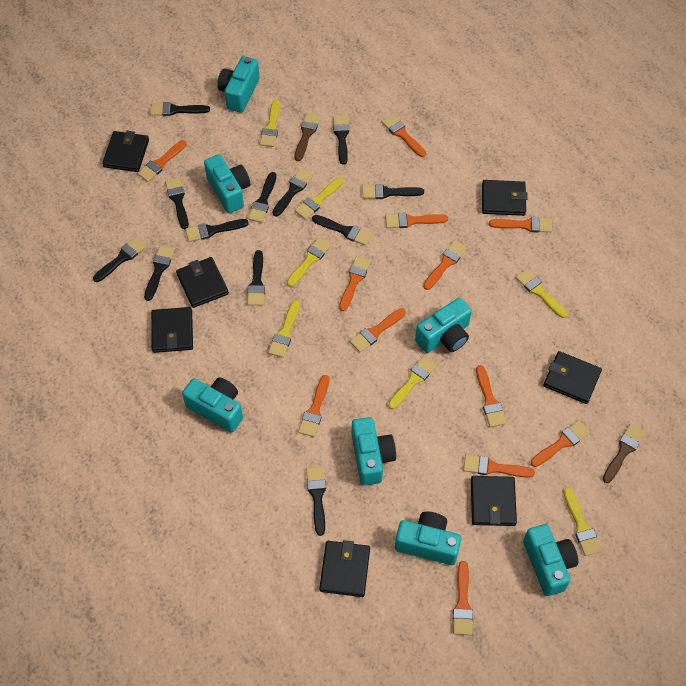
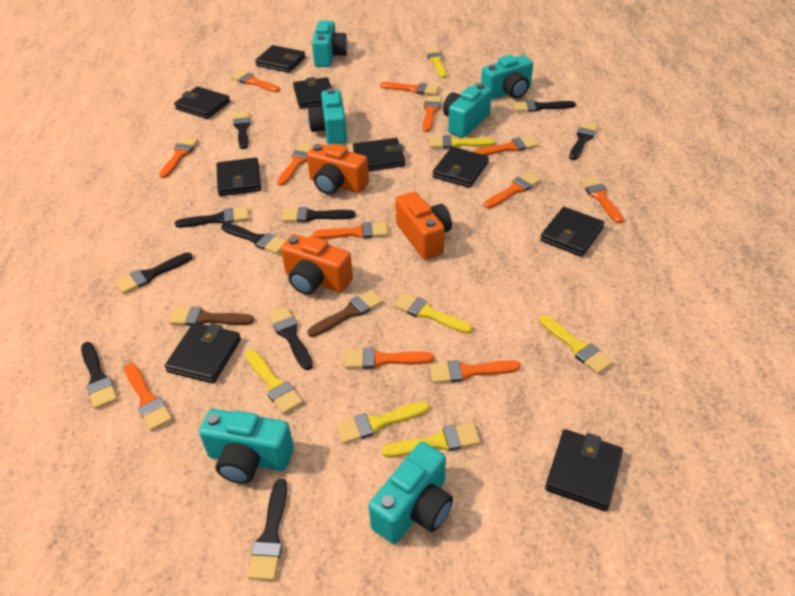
black brush: [93,236,147,282] [144,245,175,301] [150,102,210,116] [165,177,189,229] [185,219,249,242] [247,250,265,306] [248,172,276,223] [272,168,313,217] [306,467,326,536] [312,215,372,246] [333,115,349,165] [362,184,424,199] = 12 -> [81,342,117,409] [115,252,193,294] [175,207,249,228] [221,223,286,254] [233,111,250,149] [247,479,288,581] [268,307,313,370] [282,207,356,223] [513,100,576,112] [569,121,599,160] = 10
black wallet: [102,131,149,172] [151,307,193,353] [176,257,229,308] [319,540,370,597] [471,476,517,526] [482,180,528,216] [543,351,602,404] = 7 -> [165,322,241,383] [174,87,230,119] [217,157,261,196] [255,45,306,73] [293,77,332,109] [353,138,405,171] [433,147,489,188] [540,207,605,257] [545,429,623,511] = 9
orange camera: none = 0 -> [281,234,353,295] [307,143,369,195] [396,192,452,260] = 3
turquoise camera: [182,377,243,433] [204,154,250,213] [217,56,260,113] [352,417,396,486] [395,512,462,565] [415,298,472,353] [523,524,578,596] = 7 -> [199,409,294,484] [308,88,347,145] [312,21,347,67] [369,442,453,544] [443,83,492,138] [481,55,533,100] = 6

